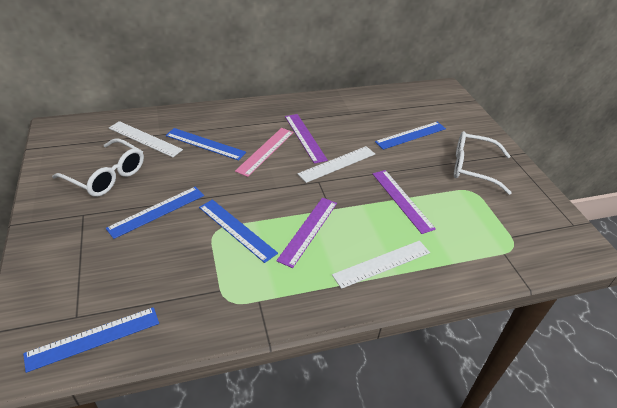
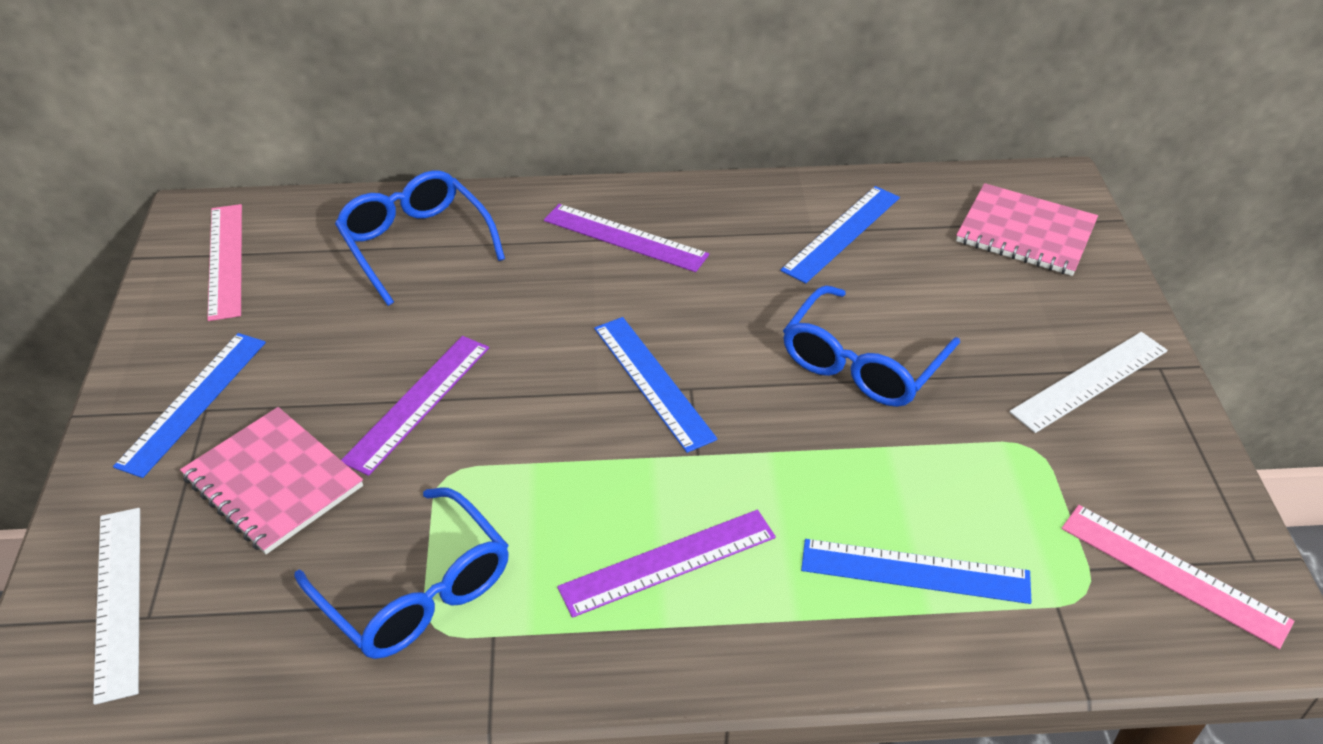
blue glasses: none = 0 -> [295,487,509,659] [335,170,505,306] [783,285,960,407] = 3
blue ruler: [23,307,159,373] [106,187,204,239] [166,128,246,161] [199,199,278,263] [375,122,446,150] = 5 -> [113,333,266,478] [594,317,717,453] [781,186,900,283] [801,539,1031,604] = 4
pink notebook: none = 0 -> [180,407,363,554] [956,183,1098,276] = 2
pink ruler: [235,128,293,177] = 1 -> [207,204,242,321] [1062,505,1294,649] = 2
white glasses: [52,138,144,197] [454,131,512,195] = 2 -> none = 0
white ruler: [109,121,183,157] [298,146,375,183] [332,241,430,289] = 3 -> [93,508,140,705] [1009,332,1168,433] = 2

